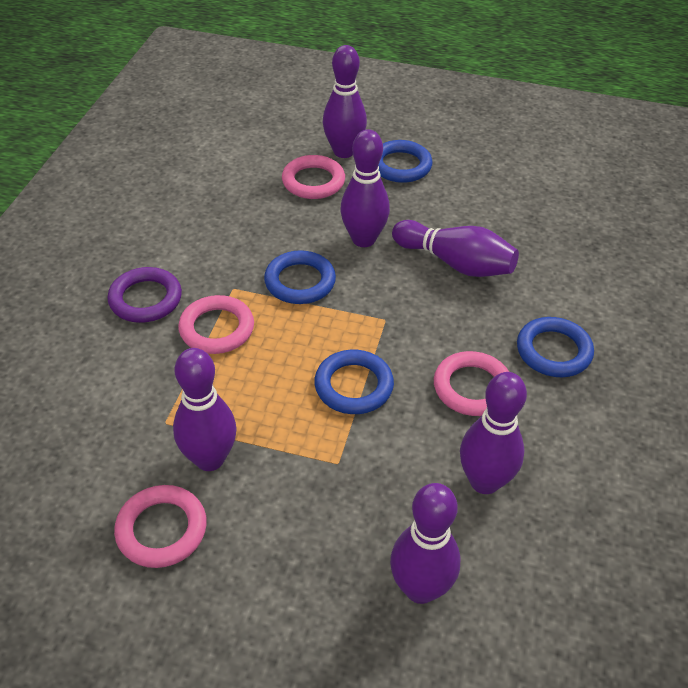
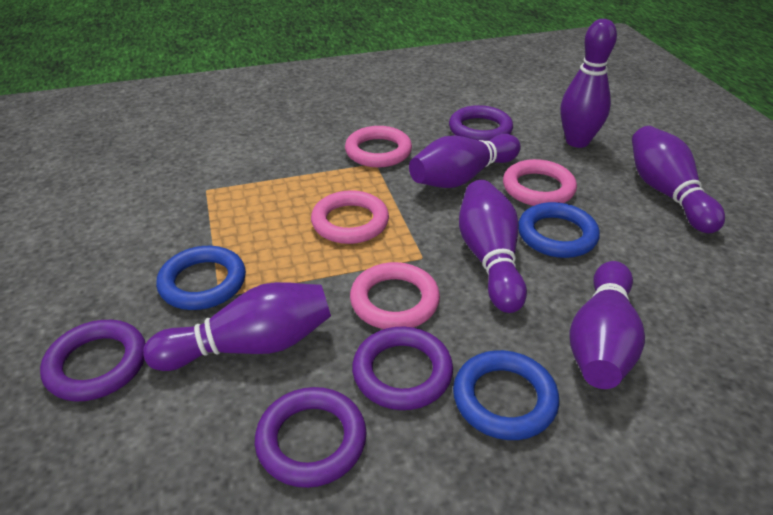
blue ring: [264,250,336,304] [314,350,394,414] [378,140,433,183] [517,317,594,377] = 4 -> [156,246,246,310] [453,350,559,440] [519,202,600,258] = 3
purple ring: [107,267,182,323] = 1 -> [40,320,145,401] [255,387,367,488] [352,327,453,410] [449,105,513,141] = 4

